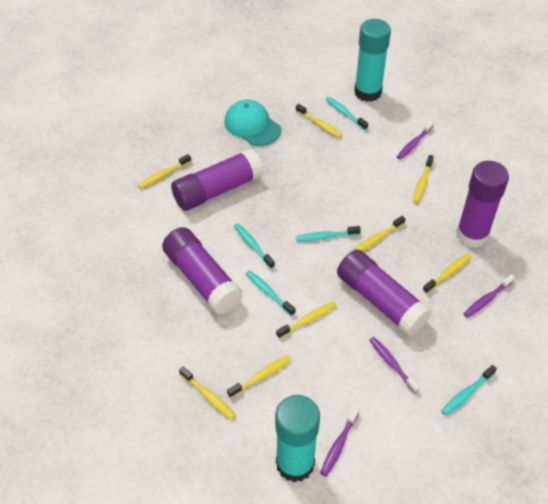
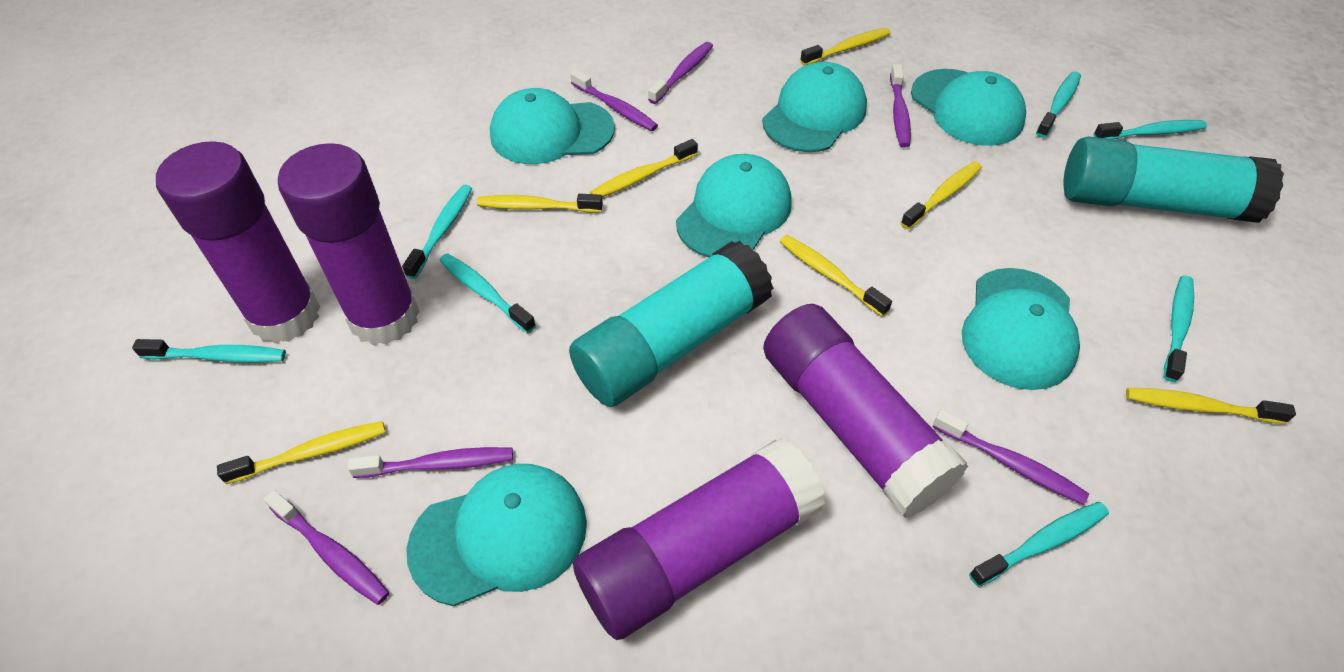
purple toothbrush: [320,407,359,477] [369,337,420,394] [397,121,434,160] [464,274,515,318] = 4 -> [264,490,390,605] [348,447,513,478] [570,69,658,131] [648,42,713,104] [890,64,911,148] [933,409,1089,505] = 6
turquoise cap: [224,99,281,146] = 1 -> [406,464,587,606] [490,88,615,164] [676,154,792,258] [762,62,867,152] [911,69,1026,146] [962,268,1080,390] = 6
turquoise toothbrush: [234,223,275,269] [246,270,295,316] [295,226,361,241] [326,97,368,130] [441,365,497,416] = 5 -> [132,339,286,362] [402,185,472,279] [439,253,536,333] [969,502,1109,587] [1036,72,1081,138] [1093,120,1207,139] [1164,276,1194,382] = 7
yellow toothbrush: [138,154,191,189] [179,366,236,420] [227,355,291,398] [276,301,337,339] [296,104,342,138] [354,216,406,251] [413,155,434,203] [423,253,471,294] = 8 -> [217,421,386,484] [477,194,603,213] [590,139,698,197] [780,235,892,316] [800,28,891,66] [901,161,982,230] [1126,388,1296,424] = 7

